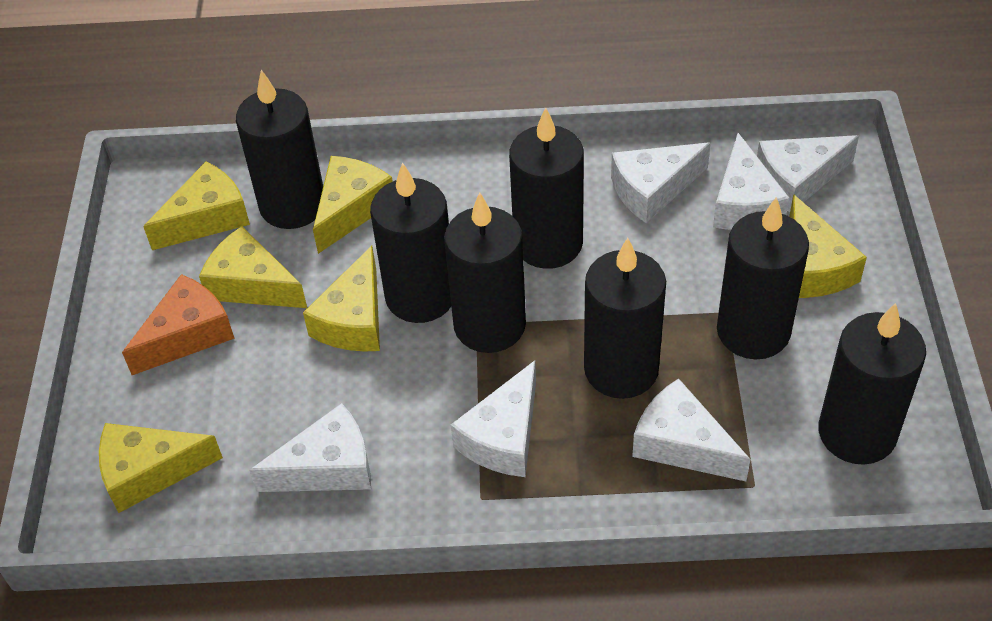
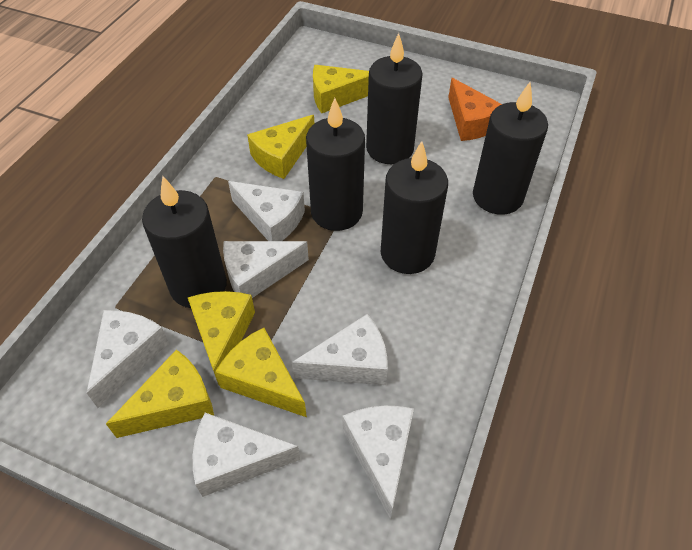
black candle: [236,70,323,229] [370,162,451,323] [444,192,526,353] [509,107,584,269] [584,238,666,399] [717,197,809,359] [818,303,926,465] = 7 -> [142,176,227,308] [306,98,365,231] [366,33,423,164] [381,141,448,274] [473,82,548,215] = 5
yellow cheese: [99,423,223,513] [143,162,250,250] [199,226,307,308] [303,246,380,352] [313,156,393,254] [789,194,867,298] = 6 -> [106,350,214,438] [188,291,255,386] [215,328,307,417] [247,115,314,179] [313,65,369,113] = 5

